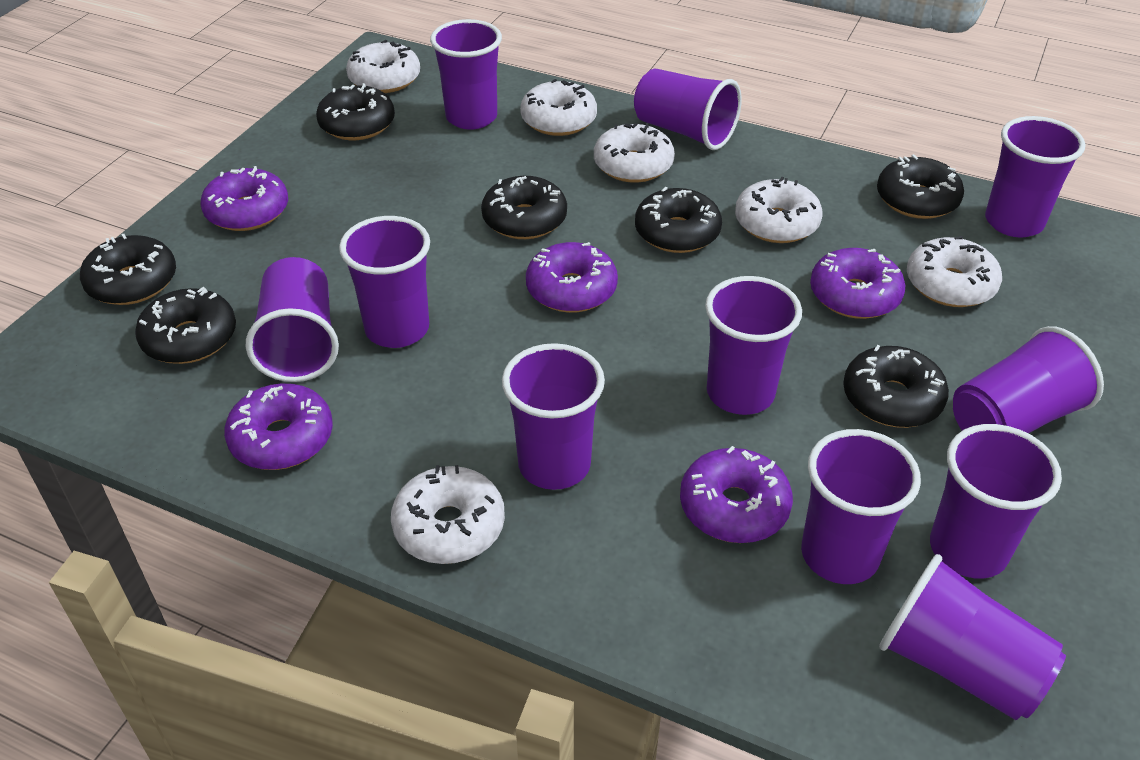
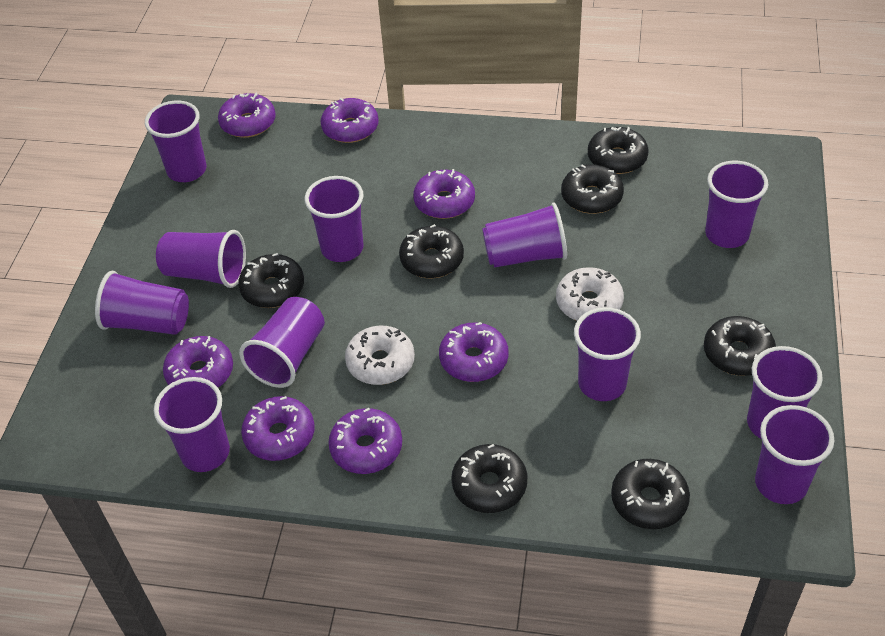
purple donut: [201,166,288,231] [224,384,333,470] [526,242,618,313] [680,446,793,543] [810,248,905,319] = 5 -> [163,336,233,388] [218,93,276,138] [241,396,315,461] [321,98,379,143] [328,408,402,474] [413,169,475,219] [439,322,509,382] = 7
white donut: [346,40,420,93] [391,465,505,564] [520,79,597,136] [594,123,675,183] [735,177,823,243] [907,236,1002,307] = 6 -> [345,326,415,385] [556,267,624,321] = 2

